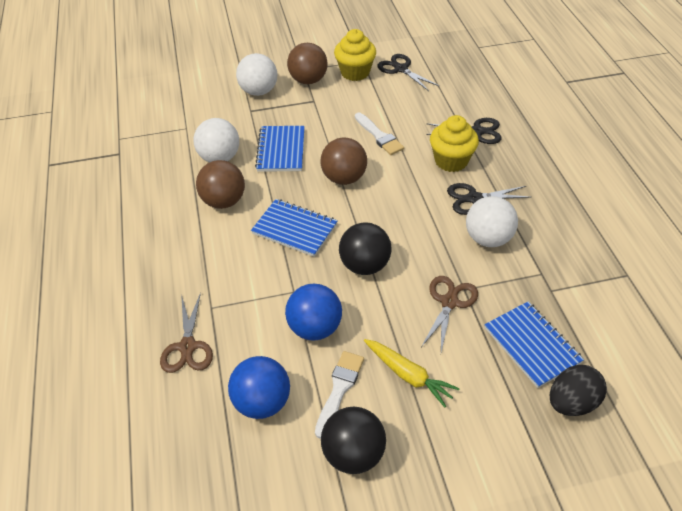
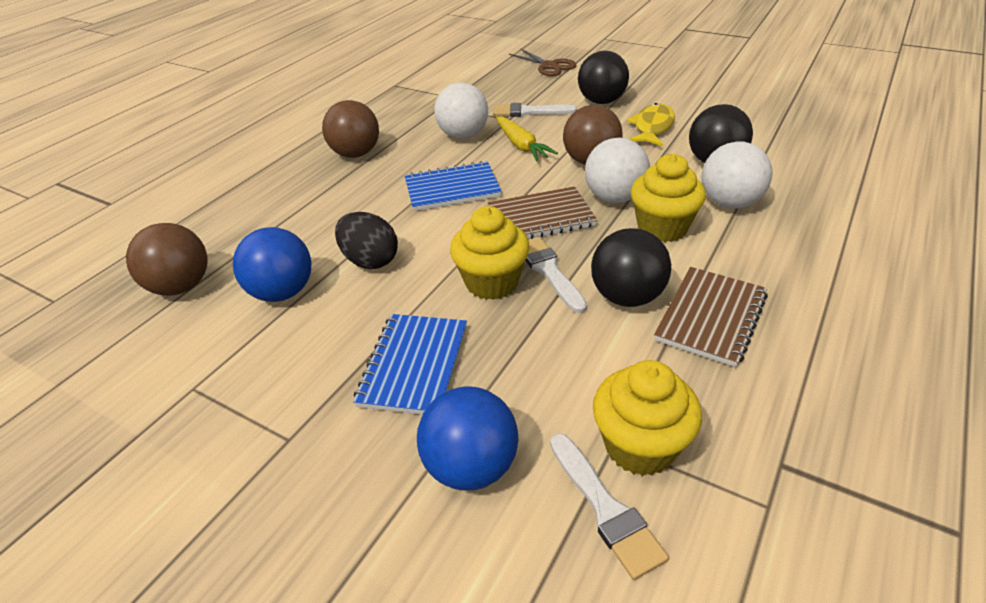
black ball: [321,407,386,474] [339,222,391,275] = 2 -> [578,51,629,104] [591,228,671,307] [689,104,753,163] = 3
black scissors: [378,54,439,91] [426,118,502,144] [447,183,532,215] = 3 -> none = 0
blue notebook: [251,199,338,257] [255,126,305,172] [484,302,584,388] = 3 -> [353,314,467,414] [404,161,502,211] = 2
brown notebook: none = 0 -> [488,186,598,239] [654,267,768,367] = 2
brown scissors: [160,292,213,373] [421,276,478,352] = 2 -> [509,48,577,76] = 1
white brush: [315,351,364,439] [355,113,404,155] = 2 -> [493,103,577,117] [525,237,587,313] [550,433,669,580] = 3
yellow cupcake: [334,29,376,81] [430,115,479,172] = 2 -> [450,206,530,300] [593,360,702,476] [631,154,706,242] = 3
yellow fish: none = 0 -> [627,103,675,146] = 1

